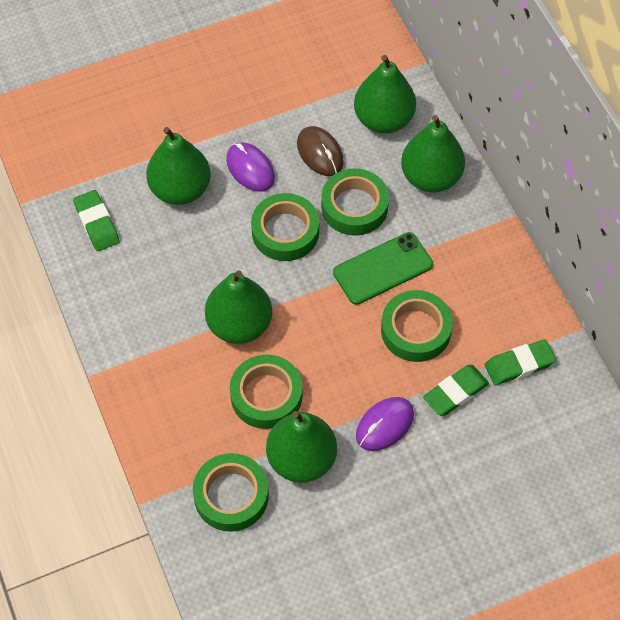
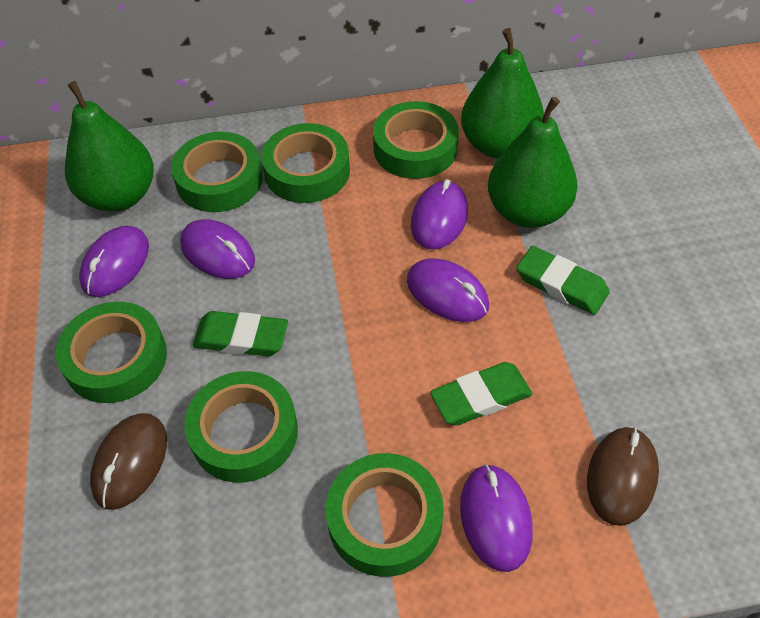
brown mouse: [297,126,344,176] = 1 -> [90,413,167,510] [587,427,659,526] = 2
green pear: [146,127,211,205] [205,270,272,344] [266,411,337,483] [354,55,416,134] [401,115,465,192] = 5 -> [65,81,154,212] [461,28,544,159] [488,97,578,228] = 3
green phone: [333,232,433,305] = 1 -> none = 0
green tape: [193,453,269,531] [230,355,303,429] [251,193,319,261] [321,168,389,236] [381,290,453,362] = 5 -> [56,302,167,403] [171,132,263,212] [184,371,298,483] [261,123,350,203] [326,453,444,577] [373,101,459,179] = 6
purple mouse: [226,142,275,192] [356,397,414,451] = 2 -> [79,226,149,297] [180,219,255,279] [407,258,489,322] [411,179,468,249] [460,464,533,572] = 5

